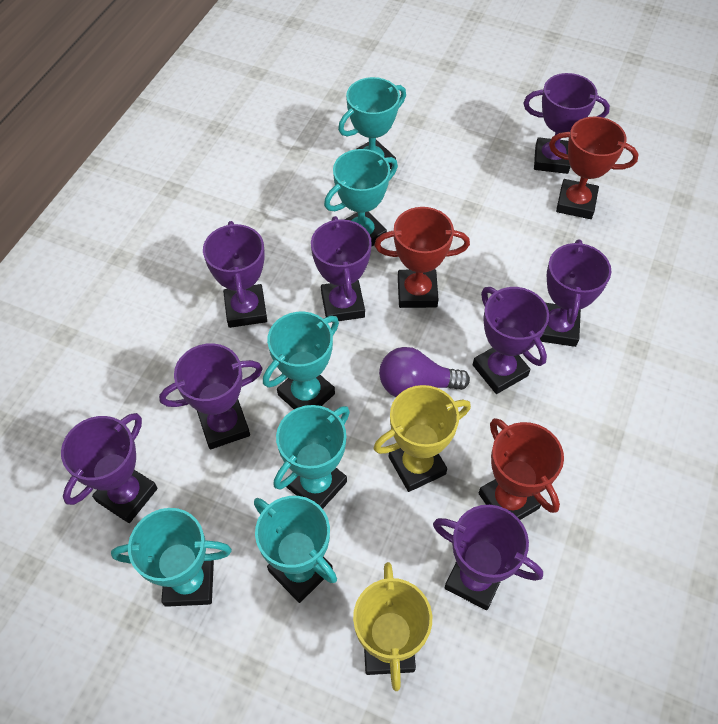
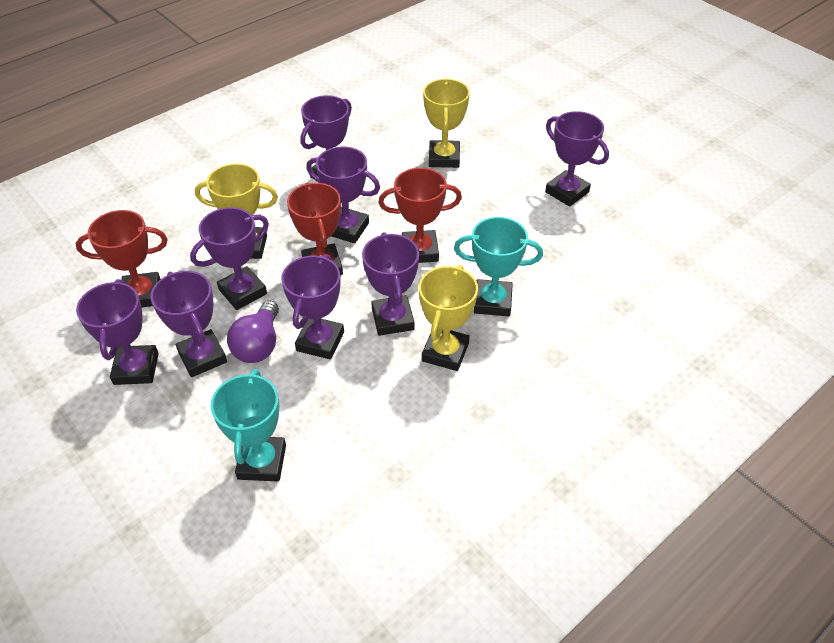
turquoise trophy: [111,508,232,607] [254,496,337,603] [263,312,339,409] [273,405,350,509] [324,149,398,247] [338,77,406,169] = 6 -> [211,369,286,481] [454,217,543,316] = 2
yellow trophy: [353,562,432,691] [373,385,471,492] = 2 -> [195,163,278,259] [419,265,478,371] [423,79,470,168] = 3

